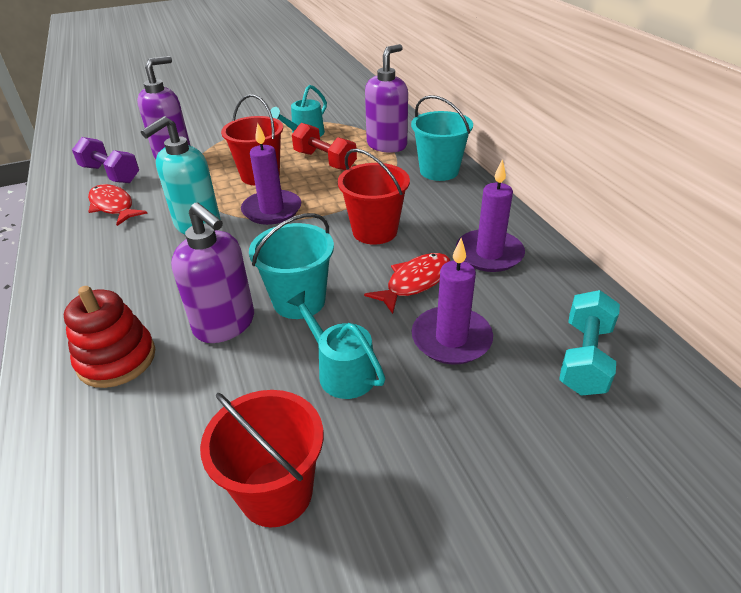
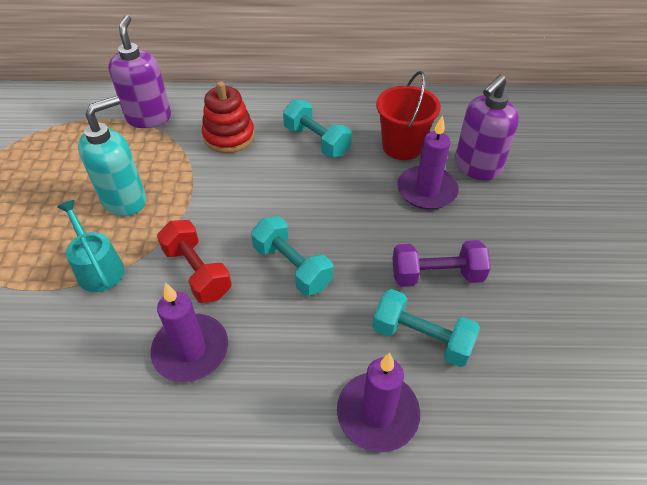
purple soap dispenser: [137,56,191,159] [171,202,254,343] [365,44,408,153] = 3 -> [108,15,171,128] [455,74,519,180] = 2
red bucket: [200,390,324,527] [221,94,283,185] [338,149,410,245] = 3 -> [376,71,441,160] = 1
red fish: [88,184,147,226] [364,253,450,314] = 2 -> none = 0
turquoise bucket: [249,213,334,319] [411,95,473,181] = 2 -> none = 0
turquoise dumbbell: [559,290,620,396] = 1 -> [251,216,333,296] [283,100,352,158] [372,289,480,367] = 3
turquoise watering can: [270,85,327,137] [287,291,385,399] = 2 -> [57,200,125,292] = 1

